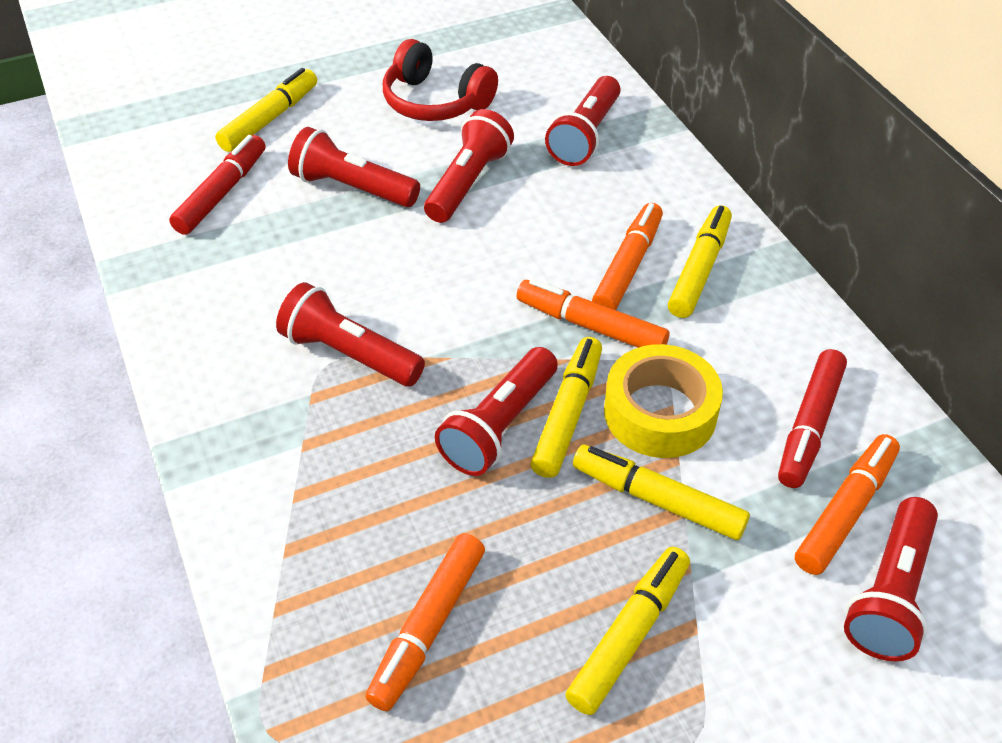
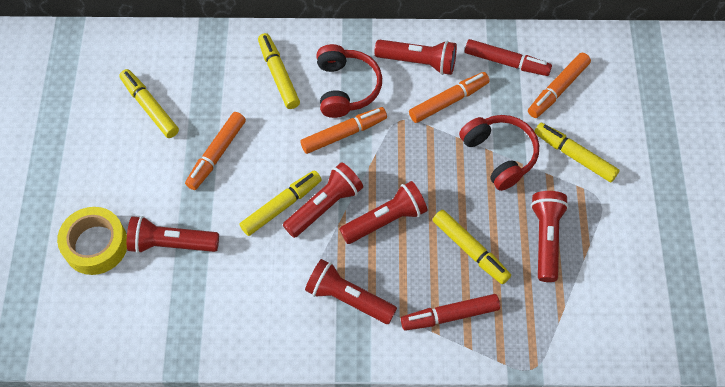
red headphones: [383,39,498,121] = 1 -> [316,44,382,118] [459,115,539,191] = 2

